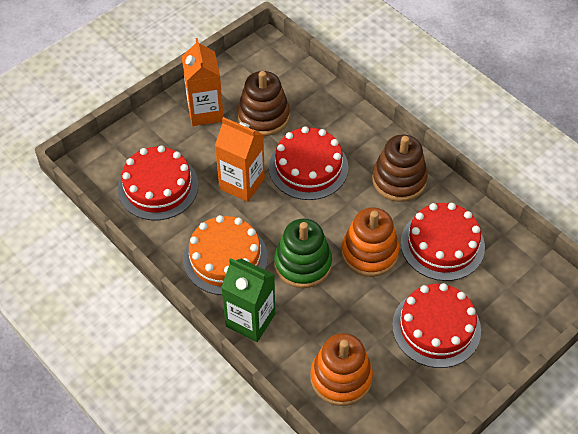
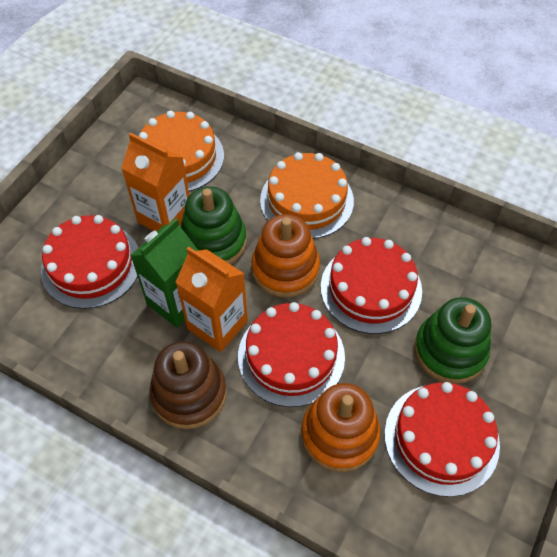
brown stacking toy: [237,71,290,136] [372,134,428,202] = 2 -> [149,341,227,429] = 1
green stacking toy: [274,219,332,288] = 1 -> [181,187,247,264] [414,297,491,384] = 2
orange cake: [183,215,268,295] = 1 -> [139,111,224,192] [260,152,354,239] = 2

